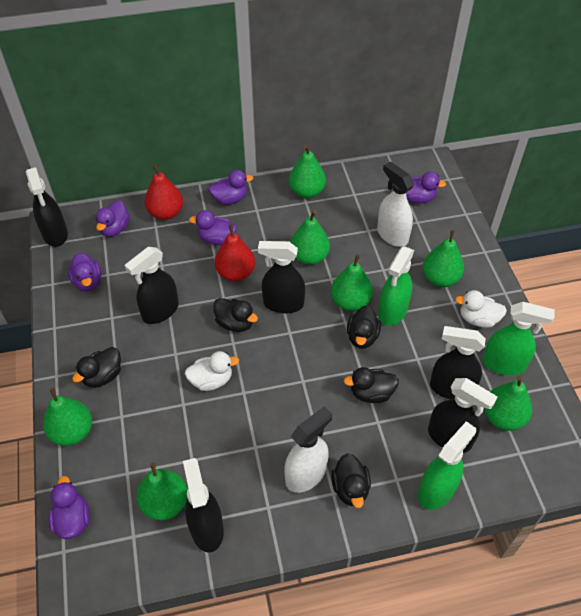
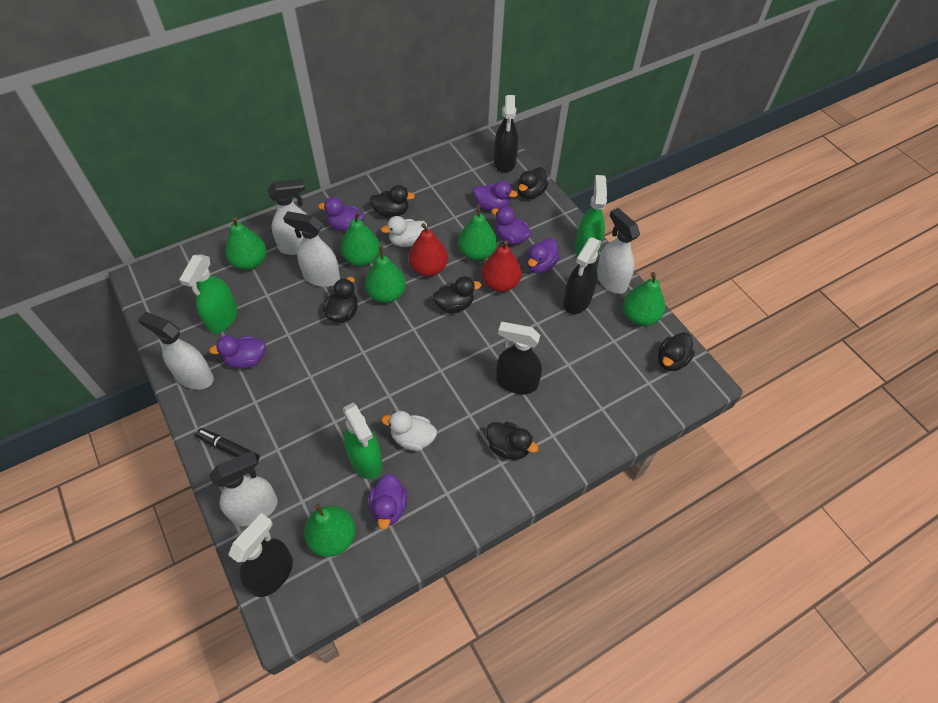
black duck: [72,347,121,388] [213,298,258,332] [331,453,371,508] [343,367,399,403] [347,305,381,348] = 5 -> [323,277,358,323] [369,185,415,218] [433,276,481,313] [486,422,539,460] [518,167,548,199] [658,332,695,371] = 6
black marker: none = 0 -> [196,428,260,461] = 1
black spray bottle: [26,167,68,247] [125,247,179,324] [183,458,224,553] [258,241,305,314] [428,378,498,453] [430,326,486,399] = 6 -> [228,513,293,597] [494,95,518,173] [496,322,542,394] [563,237,602,314] = 4
green pear: [43,388,92,446] [136,463,187,520] [289,145,326,198] [290,210,330,265] [331,254,373,311] [423,230,464,287] [484,376,532,431] = 7 -> [225,217,266,270] [304,504,356,557] [340,211,380,266] [365,247,406,303] [458,205,497,261] [623,272,665,326] = 6
white spray bottle: [284,406,332,493] [377,161,414,247] = 2 -> [138,312,214,390] [209,451,278,526] [268,179,307,255] [283,211,340,287] [597,208,640,294] = 5

